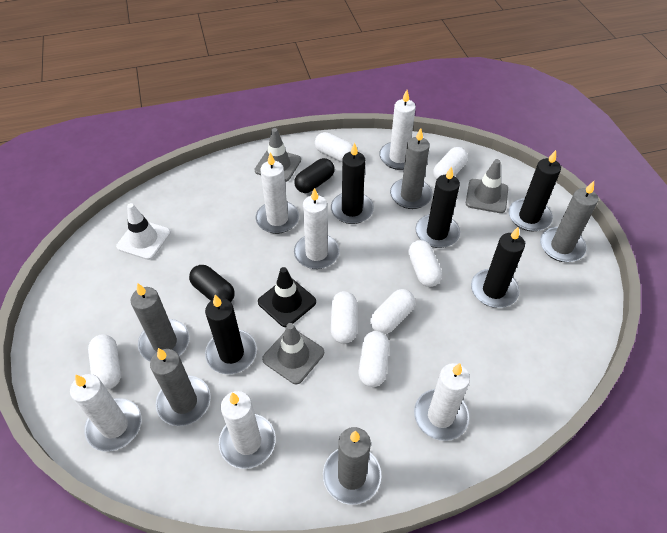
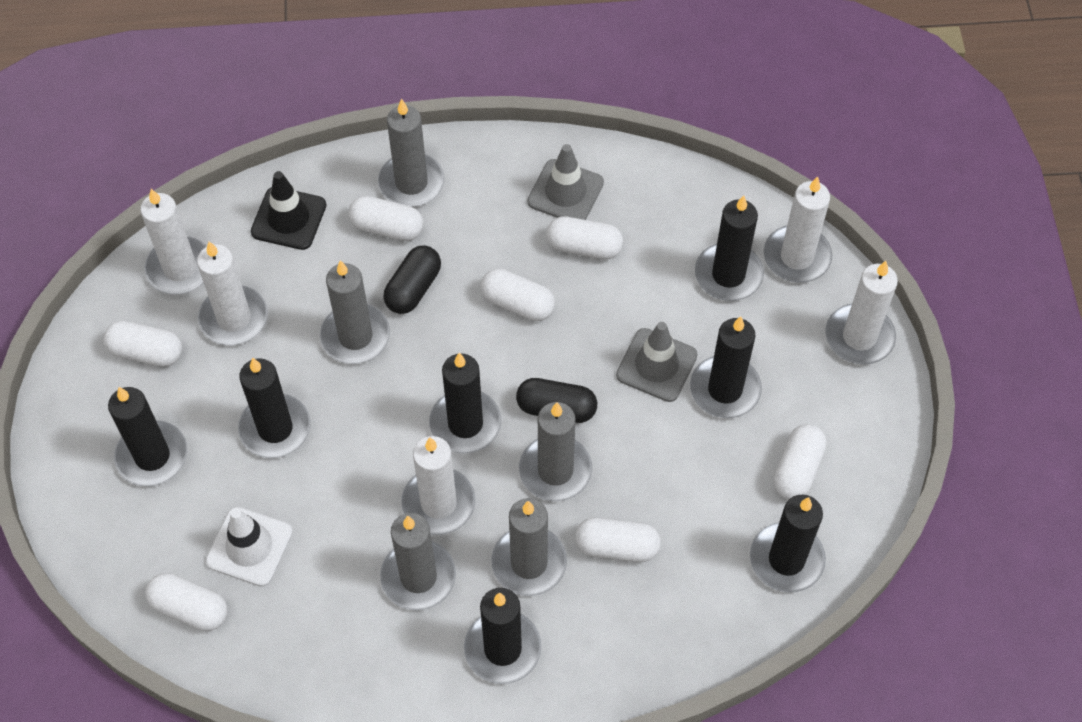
black candle: [205,295,257,374] [331,143,374,224] [415,166,460,248] [471,227,525,308] [509,150,561,231] = 5 -> [108,387,188,486] [238,358,311,458] [429,353,502,453] [464,588,542,684] [690,316,762,418] [695,195,764,301] [750,495,826,593] = 7
grey traffic cone: [254,128,301,182] [262,323,324,384] [466,159,508,213] = 3 -> [527,144,604,220] [616,322,698,402] = 2
white candle: [70,374,141,452] [219,391,276,469] [256,153,299,234] [294,188,339,269] [379,90,416,170] [414,363,470,441] = 6 -> [140,189,207,294] [197,241,268,345] [401,436,475,535] [764,176,832,283] [826,261,898,365] = 5

